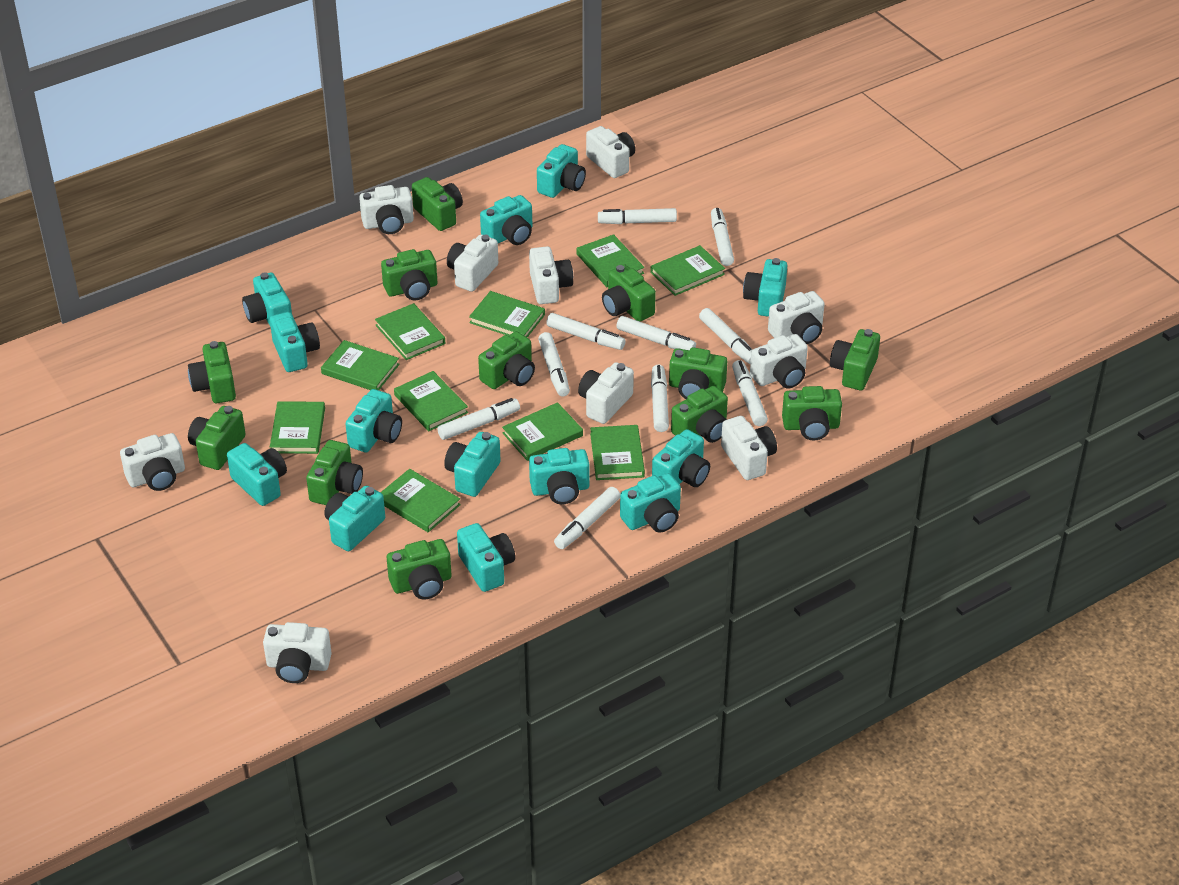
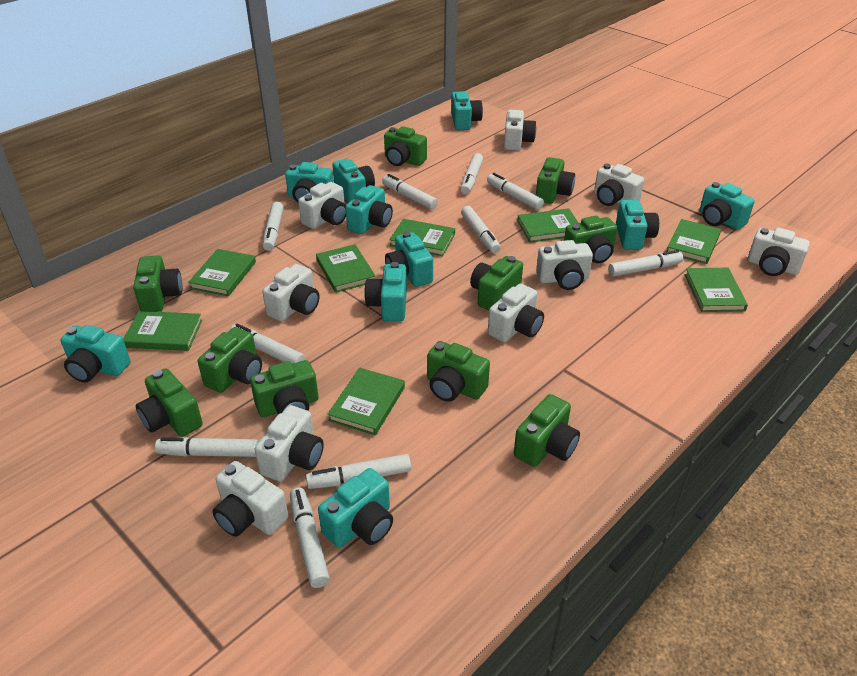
green book: [270,401,325,454] [321,340,400,390] [375,303,445,360] [380,469,461,532] [394,371,468,431] [469,291,545,337] [502,402,583,461] [577,234,644,287] [590,425,645,480] [650,245,725,296] = 10 -> [123,311,202,351] [188,249,256,296] [316,244,376,293] [327,368,405,435] [389,219,455,256] [517,208,579,243] [666,219,721,264] [685,268,748,312] = 8
green camera: [188,341,236,403] [188,406,246,470] [306,440,363,505] [381,249,437,300] [387,539,452,599] [412,177,463,231] [478,331,535,389] [602,264,656,322] [669,347,727,399] [671,386,728,443] [782,386,842,441] [830,329,880,390] = 12 -> [133,255,183,312] [136,368,203,437] [198,327,262,393] [250,360,318,417] [384,126,427,166] [427,341,490,402] [470,256,523,310] [514,394,580,467] [536,157,575,204] [564,216,618,263] = 10
turquoise camera: [227,443,287,506] [242,272,292,327] [270,312,320,372] [324,486,385,551] [346,389,402,452] [444,432,501,497] [457,523,515,592] [480,195,532,245] [529,448,590,504] [537,144,586,198] [620,473,681,533] [652,429,710,487] [743,258,788,317] = 13 -> [60,325,130,382] [285,162,333,202] [318,468,393,548] [332,159,375,203] [345,185,393,234] [364,262,407,321] [385,232,433,287] [451,91,483,130] [616,200,659,250] [700,182,755,230] = 10
white camera: [120,433,185,491] [263,622,332,683] [359,185,414,234] [447,235,498,292] [529,247,573,304] [578,362,634,424] [586,126,635,178] [721,416,777,480] [750,334,808,388] [768,291,825,344] = 10 -> [212,461,289,537] [254,405,324,482] [262,264,319,322] [298,182,346,229] [488,283,544,342] [504,110,536,151] [536,240,593,290] [594,164,644,206] [748,228,810,276] = 9

